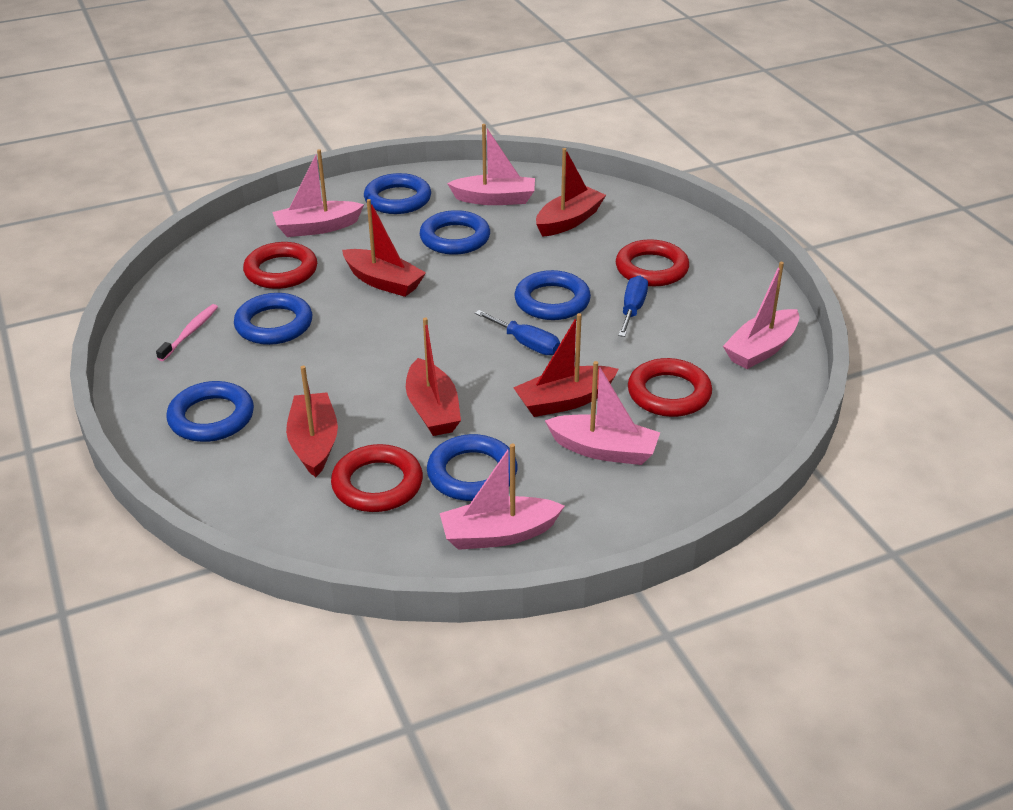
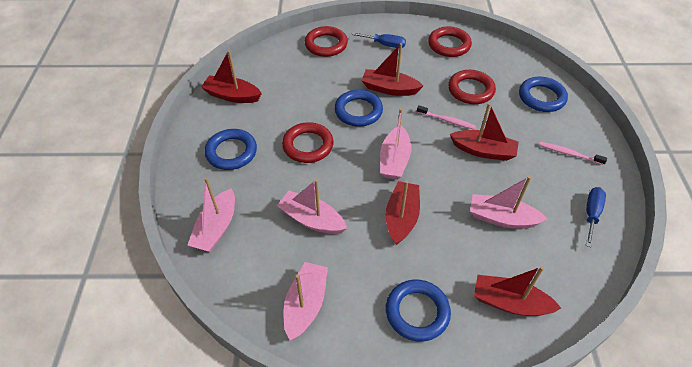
blue ring: [167,381,254,442] [234,293,312,345] [364,173,431,214] [420,210,490,255] [427,434,518,501] [514,270,591,320] = 6 -> [204,129,257,170] [334,90,383,127] [386,279,451,342] [519,77,568,112] = 4
pink toothbrush: [156,304,218,361] = 1 -> [417,105,476,130] [539,142,607,165] = 2

